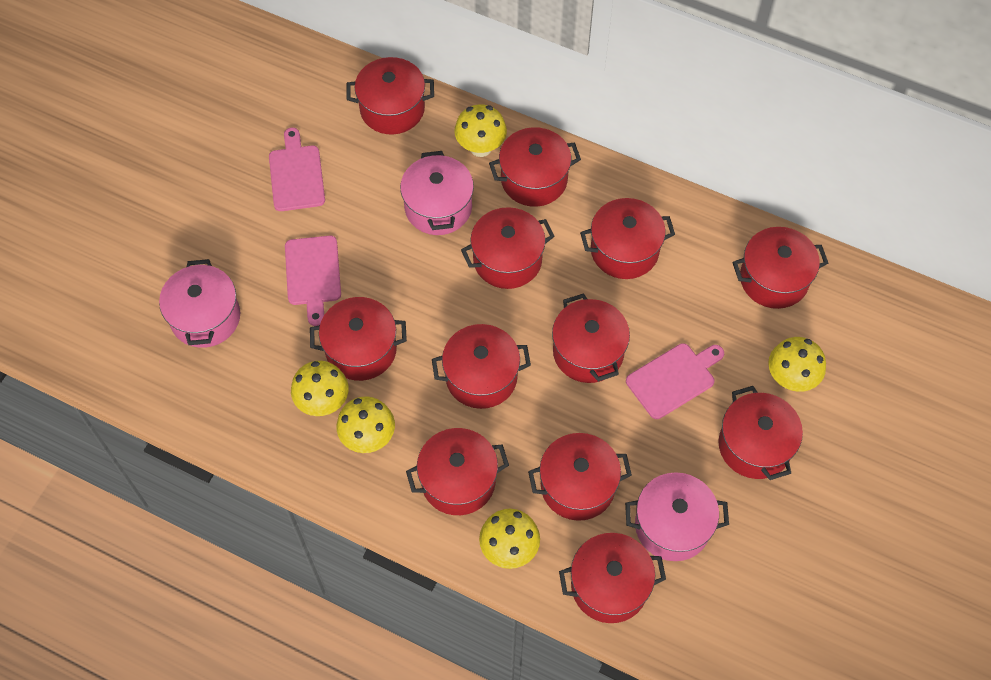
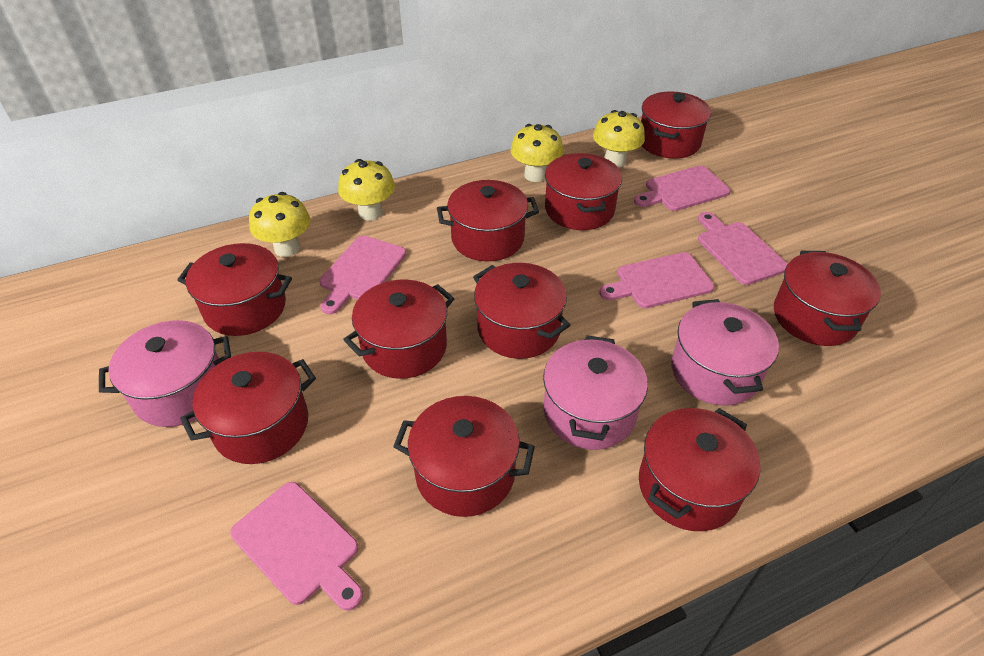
pink cutting board: [269,128,325,211] [285,236,341,326] [626,343,724,419] = 3 -> [230,482,363,611] [320,236,406,314] [599,252,714,308] [634,166,731,211] [698,212,788,285] = 5
red pot: [310,297,407,381] [346,57,434,135] [406,428,509,515] [432,324,531,409] [461,207,555,289] [489,127,581,207] [528,433,632,521] [552,293,630,383] [559,533,666,623] [580,198,675,279] [718,386,803,480] [733,227,828,309] = 12 -> [177,243,292,336] [180,352,316,464] [343,279,455,379] [393,396,535,517] [437,180,539,261] [473,263,570,359] [545,153,622,230] [639,408,760,531] [641,91,711,159] [774,251,881,346] = 10
yellow mushroom: [291,361,349,416] [337,396,395,453] [454,104,507,157] [479,509,540,569] [768,337,826,392] = 5 -> [249,192,310,257] [338,159,395,221] [511,124,563,182] [593,110,645,168] = 4

